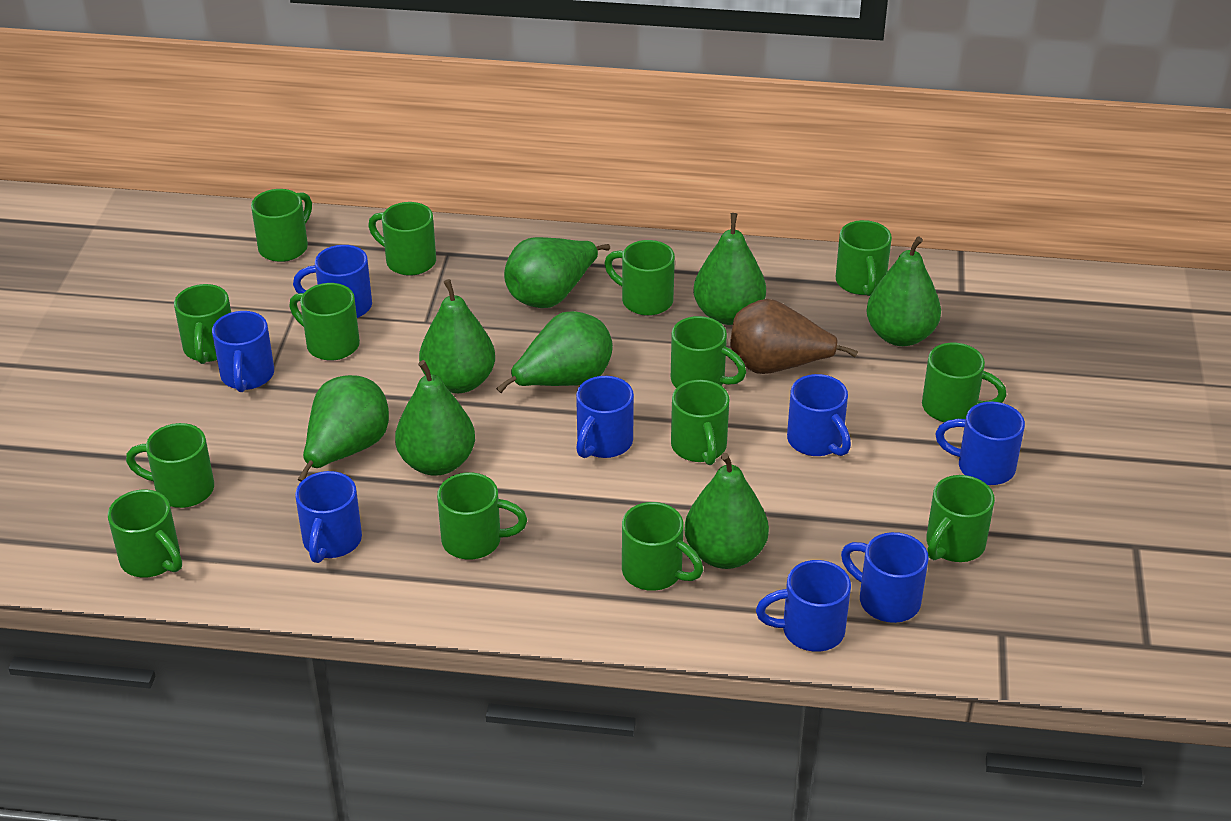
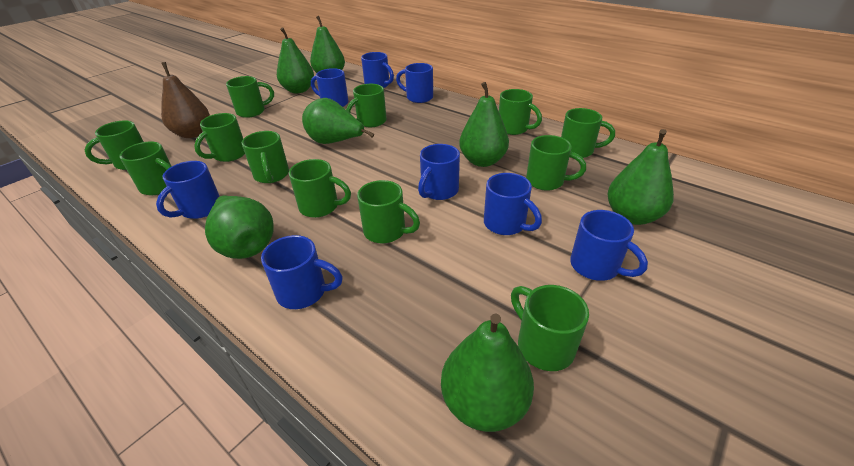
green mug: [108,489,182,578] [126,423,214,508] [174,284,231,364] [251,189,312,262] [289,283,360,361] [368,202,436,276] [437,472,527,560] [604,240,675,316] [622,502,703,591] [671,316,746,388] [671,380,730,465] [836,220,892,296] [922,343,1007,422] [926,475,995,562] = 14 -> [85,120,144,170] [119,142,172,195] [194,113,245,162] [226,76,274,118] [242,131,289,183] [289,159,351,218] [346,84,387,127] [357,180,420,244] [499,89,542,135] [511,285,589,371] [526,135,586,191] [561,108,615,158] = 12
green pear: [298,375,389,482] [395,360,475,476] [419,279,495,393] [496,311,613,393] [504,237,610,308] [684,453,769,569] [693,213,766,325] [866,237,941,346] = 8 -> [205,195,274,259] [277,27,314,93] [302,98,374,144] [310,16,345,73] [441,313,534,432] [459,82,509,167] [608,129,674,225] = 7

